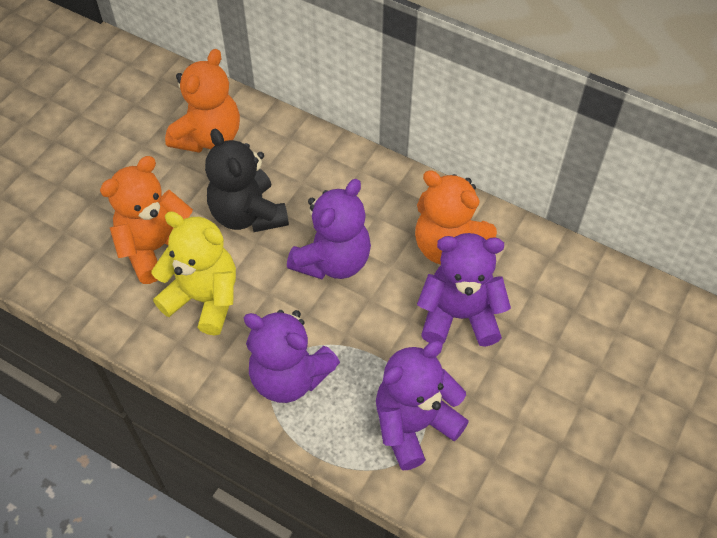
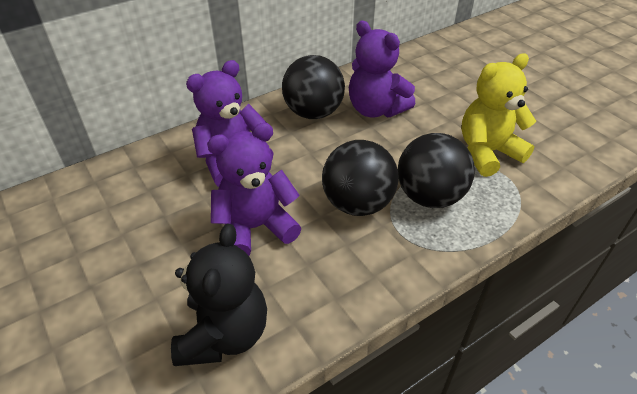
black ball: none = 0 -> [282,55,345,119] [322,140,398,216] [398,133,475,208] = 3
orange teddy bear: [100,156,193,284] [165,49,240,153] [415,170,497,264] = 3 -> none = 0
purple teddy bear: [244,310,340,403] [287,179,371,279] [376,341,469,470] [417,233,511,347] = 4 -> [186,60,274,187] [207,123,302,256] [349,21,415,118] = 3

